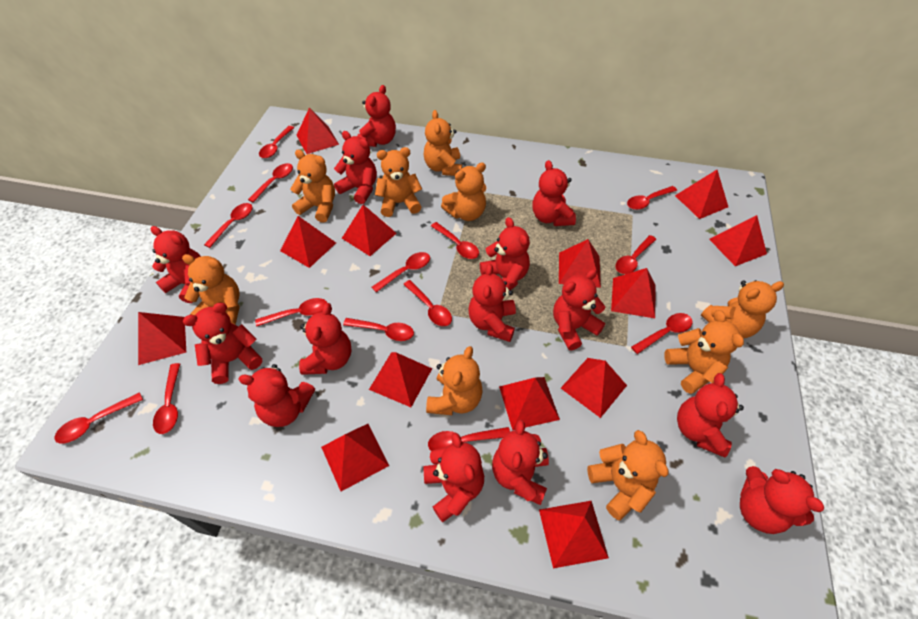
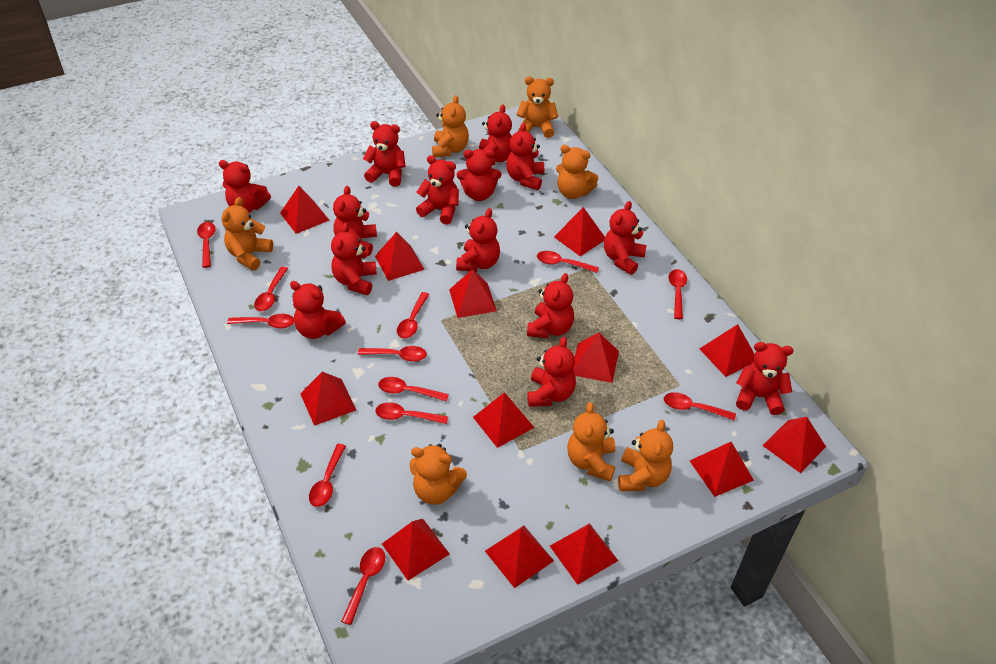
orange teddy bear: [182,254,240,325] [290,150,335,223] [375,147,422,217] [424,110,462,176] [426,346,483,415] [441,162,486,221] [587,430,669,520] [664,310,744,394] [701,280,784,338] = 9 -> [222,197,273,270] [410,444,467,505] [432,95,469,157] [516,77,558,138] [556,145,598,199] [567,402,616,482] [618,420,673,491] = 7
red spoon: [55,392,143,444] [153,363,180,434] [204,203,253,248] [248,163,293,203] [255,298,327,327] [259,126,294,158] [343,318,414,341] [372,252,430,292] [403,280,452,326] [428,427,510,451] [431,222,479,259] [615,235,656,274] [627,186,677,210] [631,313,693,354] = 14 -> [197,222,216,268] [227,314,294,329] [254,267,288,311] [309,444,346,507] [341,547,385,625] [358,346,427,362] [375,402,448,424] [378,377,449,401] [397,292,429,339] [537,251,599,273] [664,392,736,421] [668,269,687,319] = 12

